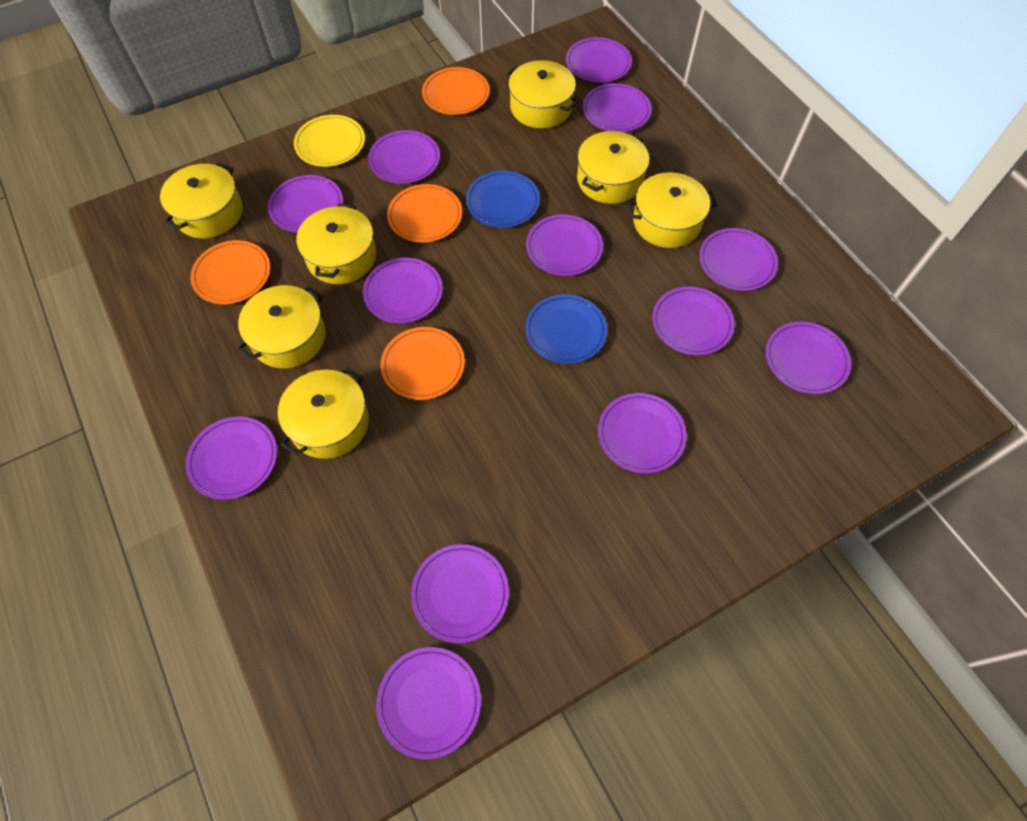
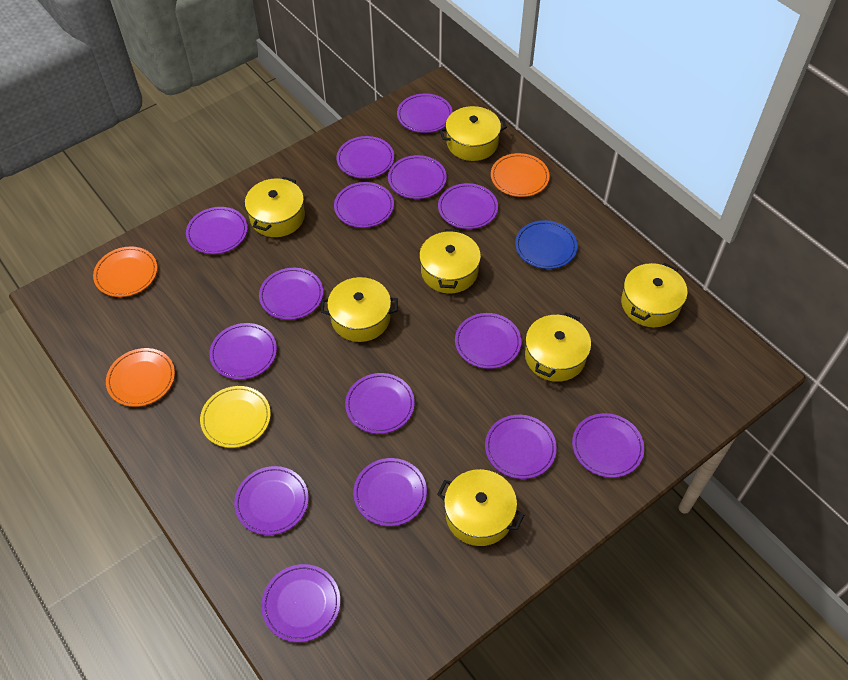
blue plate: [466,171,540,228] [525,294,607,364] = 2 -> [515,220,578,269] = 1
orange plate: [190,240,270,304] [380,327,465,400] [387,184,462,243] [422,67,490,115] = 4 -> [93,247,157,297] [106,348,175,407] [491,153,550,197] = 3
purple plate: [186,416,277,500] [268,175,343,233] [363,258,443,323] [368,130,440,184] [376,647,481,759] [411,544,509,643] [526,215,603,276] [566,37,632,83] [583,83,652,132] [598,393,687,474] [652,287,734,355] [699,228,778,291] [765,322,851,394] = 13 -> [186,207,248,254] [209,323,277,380] [234,466,309,535] [259,268,323,320] [261,564,340,642] [334,182,394,228] [336,136,394,179] [345,373,415,434] [353,458,427,526] [388,155,447,199] [397,93,453,133] [438,183,498,229] [455,313,521,369] [485,415,557,479] [572,413,644,478] = 15

